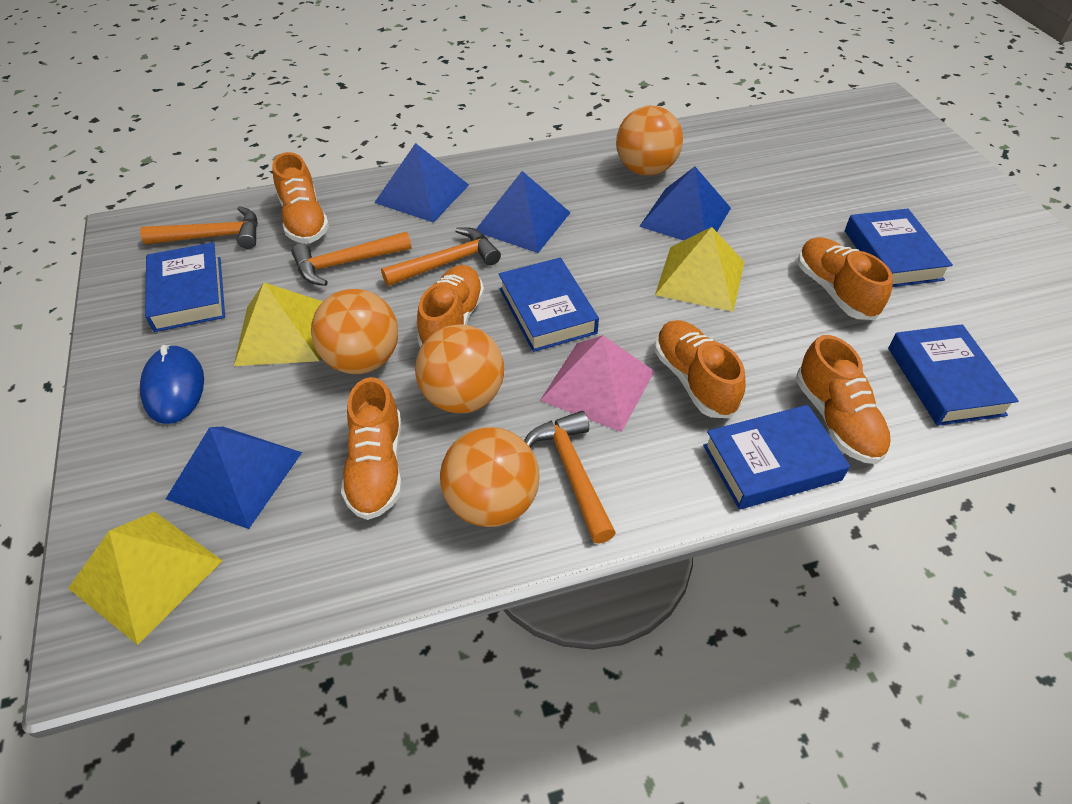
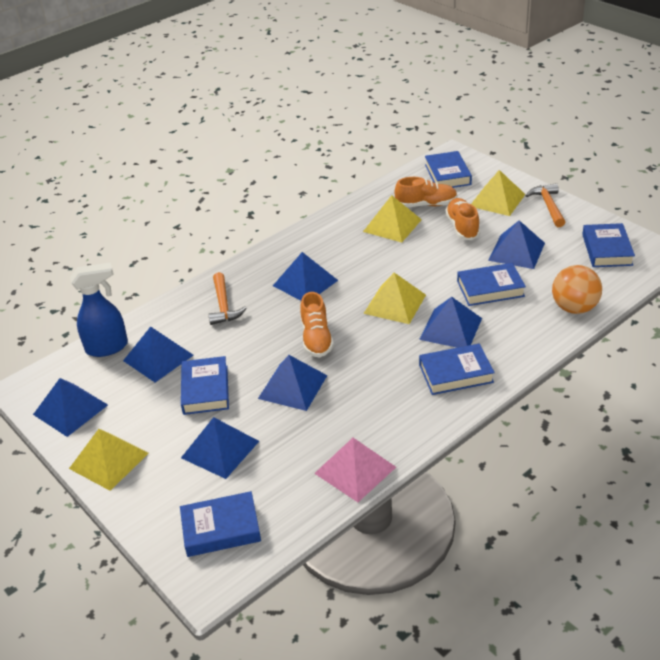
blue book: [145,242,225,332] [499,258,599,352] [703,405,850,509] [845,209,953,287] [888,324,1019,426] = 5 -> [180,491,261,557] [181,356,229,415] [419,343,495,395] [425,151,472,188] [457,263,526,306] [582,223,635,267] = 6
blue mouse: [140,345,204,424] = 1 -> none = 0
blue pyramid: [166,427,302,529] [374,143,469,223] [476,171,571,253] [639,167,731,241] = 4 -> [33,378,108,437] [123,327,194,382] [181,417,259,479] [258,355,327,411] [273,252,338,301] [419,297,482,348] [488,220,545,269] = 7
blue spray bottle: none = 0 -> [70,262,128,357] = 1
orange ball: [311,289,398,374] [415,324,504,413] [440,427,540,527] [616,105,683,176] = 4 -> [552,265,602,314] = 1
orange hammer: [140,206,258,249] [291,232,411,286] [381,227,501,286] [524,411,616,544] = 4 -> [208,272,247,325] [526,183,565,227] = 2
orange shoe: [272,152,329,244] [341,377,402,520] [417,265,484,348] [655,320,745,418] [796,335,891,464] [798,237,893,320] = 6 -> [300,292,334,358] [395,177,457,207] [445,198,480,240] = 3
yellow pyramid: [68,512,223,645] [234,283,323,366] [655,227,744,312] = 3 -> [69,429,148,491] [363,195,422,242] [363,273,426,324] [471,170,525,216] = 4

